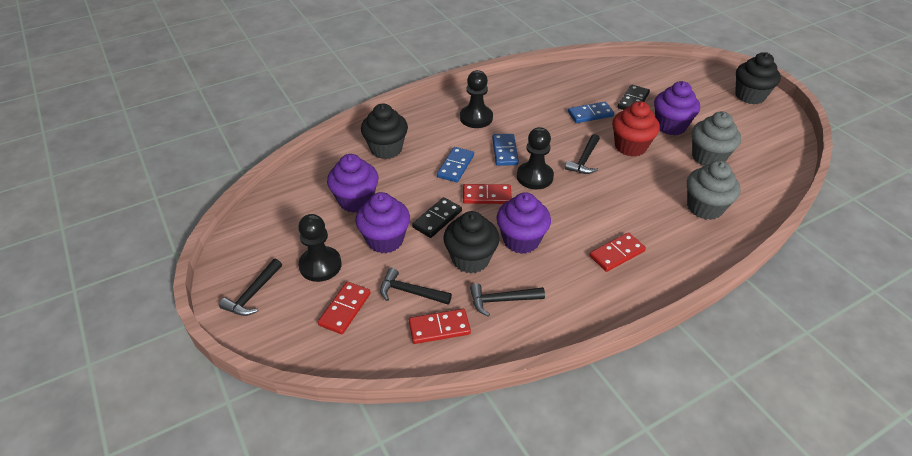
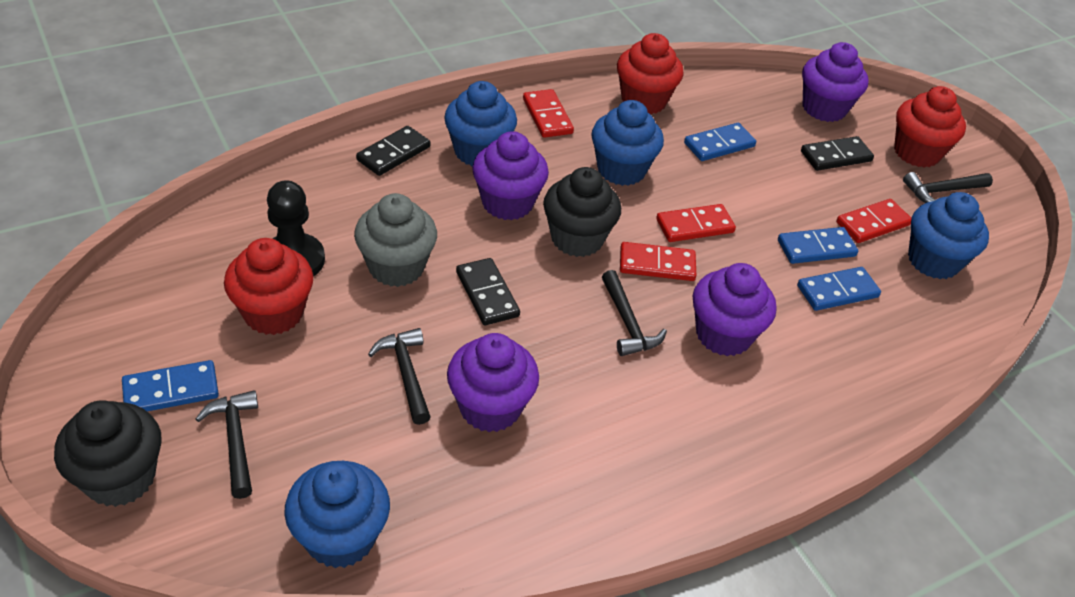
black cupcake: [361,104,408,159] [443,211,500,273] [735,52,781,104] = 3 -> [54,400,162,507] [543,167,621,257] = 2
black domino: [412,197,462,238] [618,85,650,110] = 2 -> [356,126,430,176] [456,258,520,325] [801,136,874,171] = 3
black pawn: [298,214,342,282] [460,70,493,128] [517,127,554,189] = 3 -> [267,180,325,277] = 1
blue cupcake: none = 0 -> [284,461,390,568] [444,81,517,166] [592,100,664,186] [908,192,989,279] = 4
blue domino: [437,147,474,182] [492,134,519,166] [568,102,614,123] = 3 -> [122,360,219,411] [684,123,756,161] [778,227,858,264] [797,267,881,311] = 4
grey cupcake: [687,160,740,220] [692,111,741,166] = 2 -> [354,193,437,287] = 1
red cupcake: [612,101,660,156] = 1 -> [224,238,313,335] [617,33,684,115] [894,86,966,168] = 3

